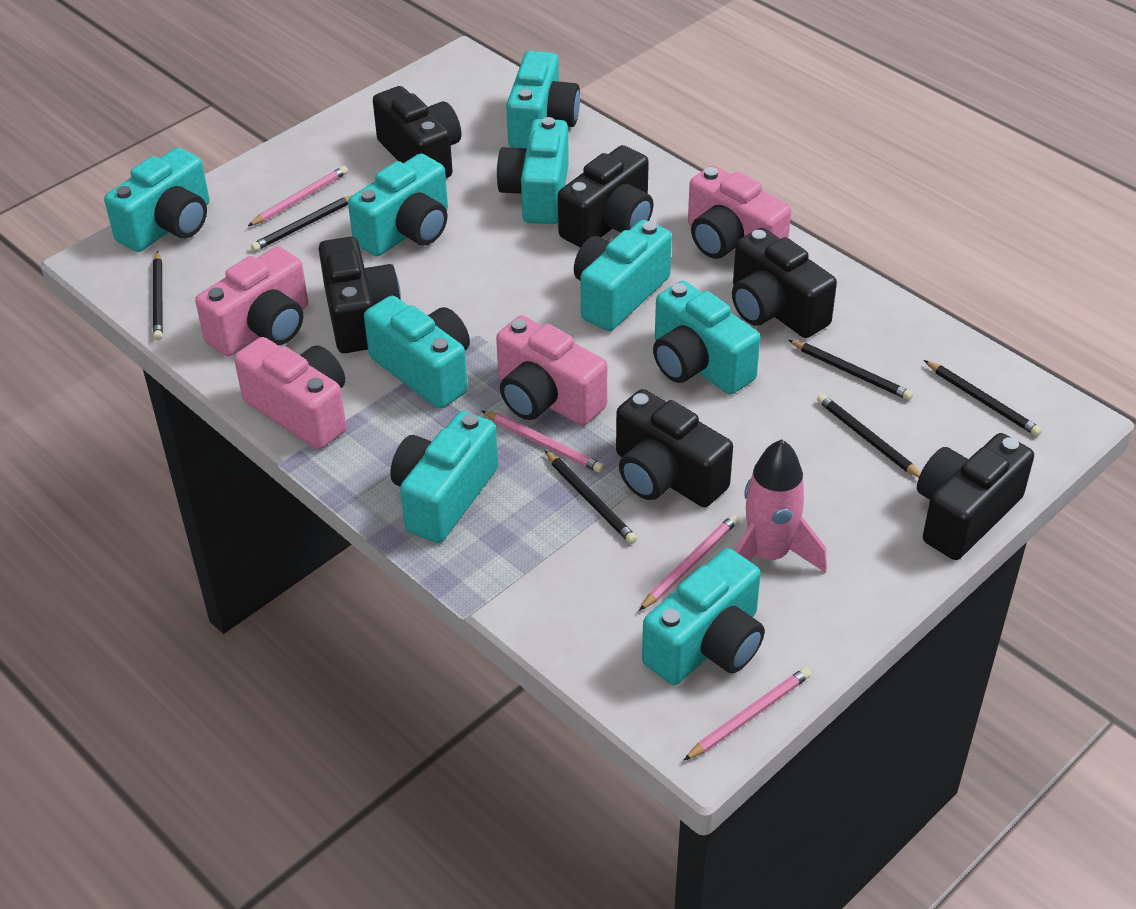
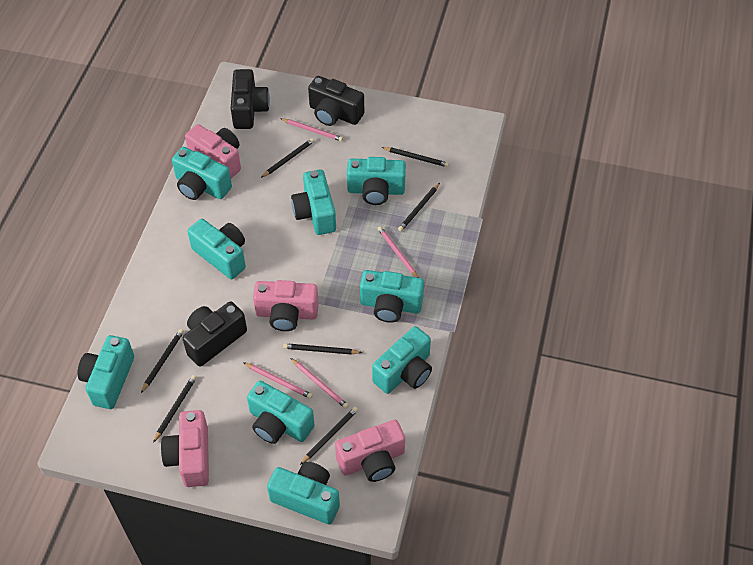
black camera: [319,237,401,353] [373,86,461,178] [558,145,653,248] [616,389,733,507] [732,228,837,338] [917,433,1034,560] = 6 -> [182,301,247,367] [231,69,270,129] [308,76,364,126] = 3
black pencil: [153,251,163,340] [251,195,352,251] [544,450,637,544] [788,340,913,400] [817,394,921,478] [924,360,1042,436] = 6 -> [141,329,184,393] [153,375,197,443] [261,138,314,178] [283,343,362,355] [300,407,358,465] [382,147,449,167] [398,183,440,232] = 7
pink rocket: [734,439,827,573] = 1 -> none = 0

